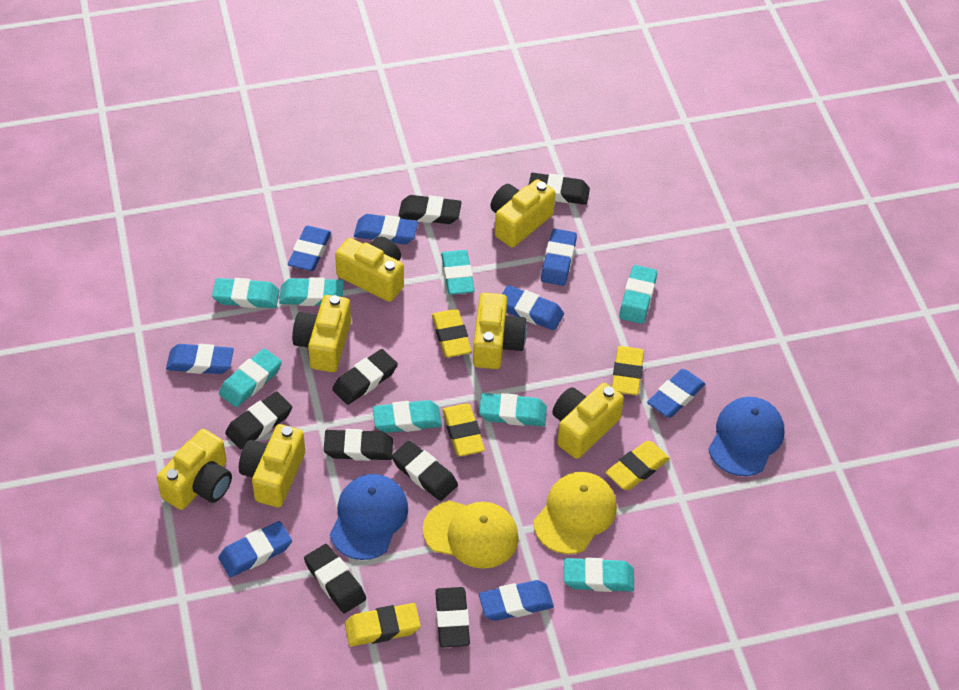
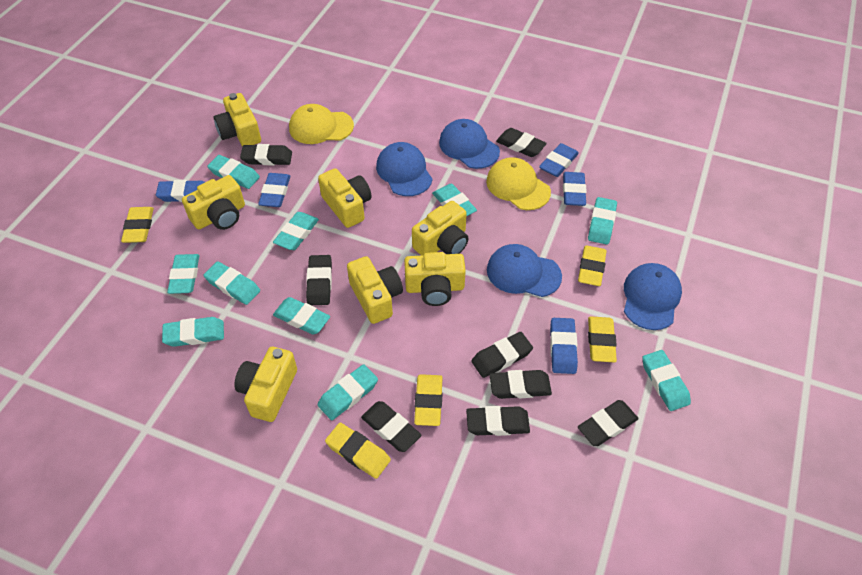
blue cap: [330,474,408,560] [708,397,784,476] = 2 -> [376,142,433,196] [439,119,500,169] [487,244,562,297] [624,263,682,330] = 4
blue eraser: [166,344,234,374] [218,521,292,577] [288,226,331,271] [354,214,418,244] [479,580,554,621] [502,285,564,330] [541,229,577,286] [647,369,705,418] = 8 -> [156,180,205,202] [258,173,290,207] [539,143,579,177] [550,318,578,374] [563,172,587,206] = 5
turquoise eraser: [212,278,280,308] [219,348,282,407] [279,277,344,306] [373,400,442,433] [441,250,475,295] [479,393,547,426] [564,557,634,592] [619,265,657,324] = 8 -> [162,317,224,347] [167,254,199,294] [203,261,260,305] [208,155,260,189] [273,212,319,250] [273,297,330,335] [318,364,378,420] [432,184,477,217] [588,197,617,245] [642,350,691,411] = 10

